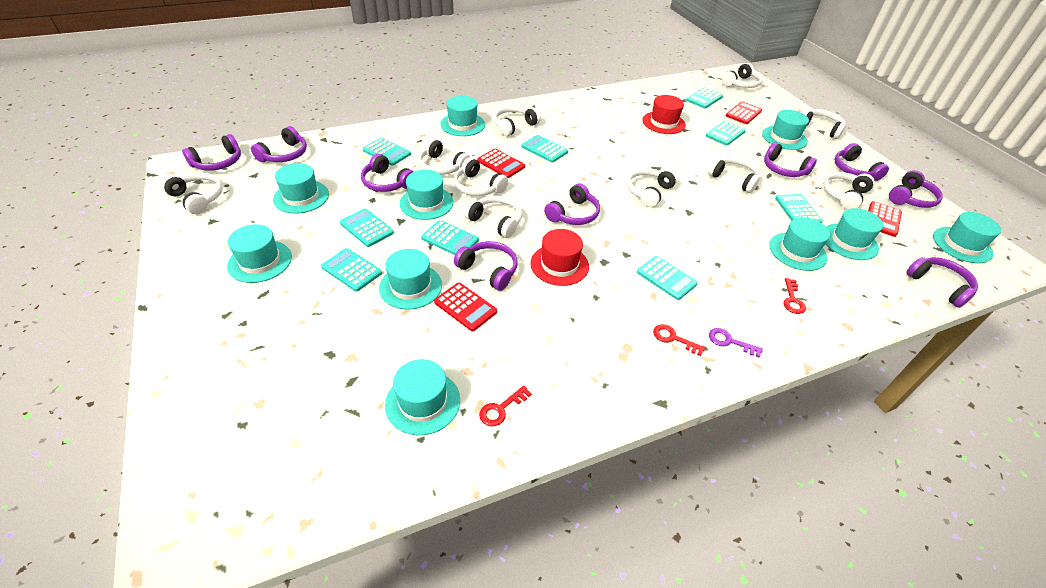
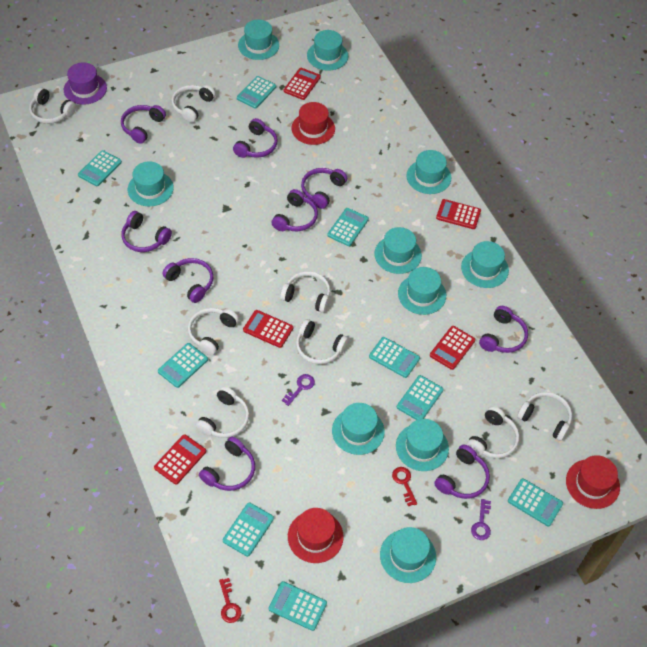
purple hat: none = 0 -> [64,62,107,105] = 1
purple key: [709,328,763,358] = 1 -> [282,374,315,406] [471,499,491,540] = 2
red calculator: [434,283,497,331] [477,149,525,178] [726,101,762,124] [868,201,902,237] = 4 -> [154,434,206,485] [243,310,293,348] [284,68,321,100] [430,326,475,370] [436,199,481,229] = 5
red hat: [530,229,589,286] [643,95,686,134] = 2 -> [288,508,344,563] [292,102,335,145] [566,455,620,509] = 3
red key: [479,385,532,426] [653,324,705,356] [784,278,806,314] = 3 -> [219,578,241,623] [392,467,417,506] = 2
white headphones: [162,173,223,214] [418,139,470,175] [454,157,508,196] [464,196,522,238] [494,106,541,136] [627,168,678,207] [708,157,761,193] [722,63,763,88] [803,109,846,139] [823,172,875,210] = 10 -> [29,87,76,124] [171,85,216,123] [188,308,239,355] [196,386,249,438] [280,271,331,313] [296,319,349,364] [466,406,519,458] [517,392,572,441] = 8

